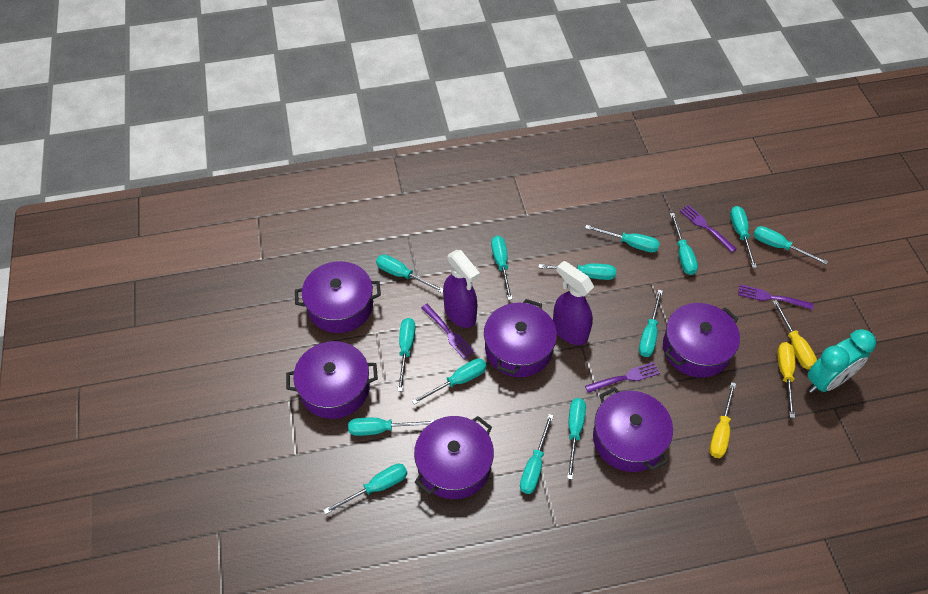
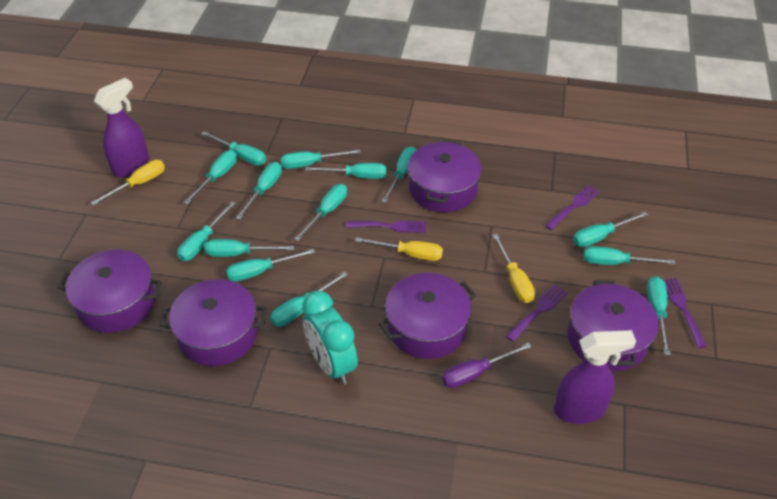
purple pot: [286,341,378,419] [295,261,381,333] [414,416,494,499] [484,299,557,377] [593,387,673,472] [663,303,740,378] = 6 -> [58,250,162,333] [160,279,266,366] [379,273,476,359] [408,140,482,212] [568,280,659,371] = 5
purple screwdriver: none = 0 -> [442,342,532,388] = 1

